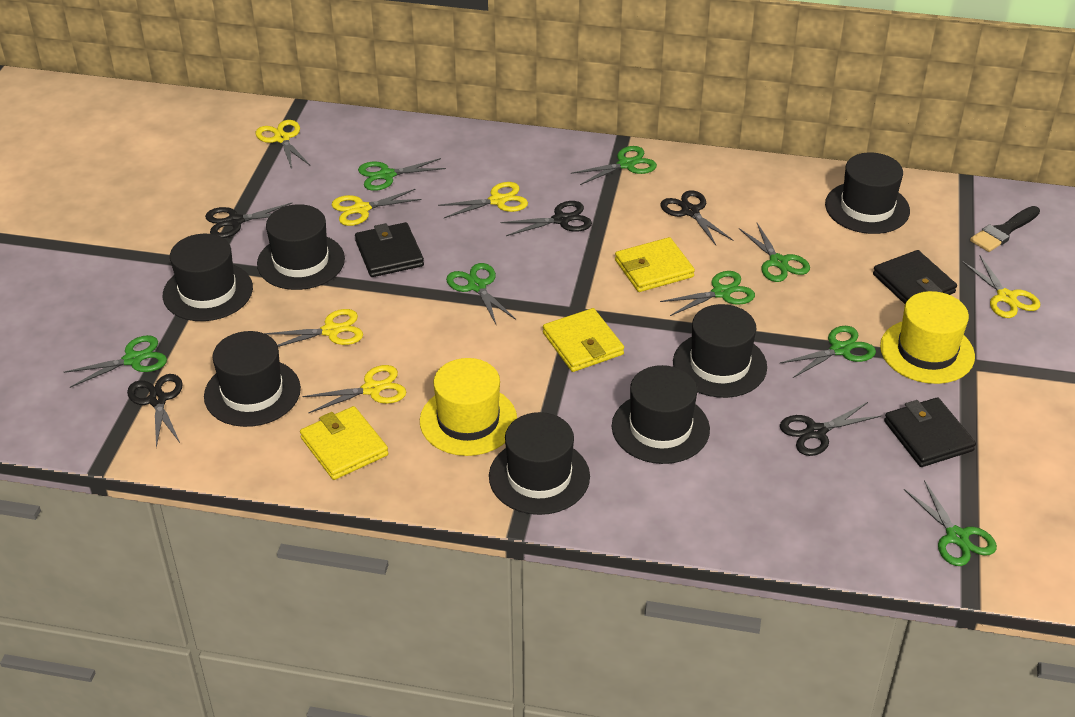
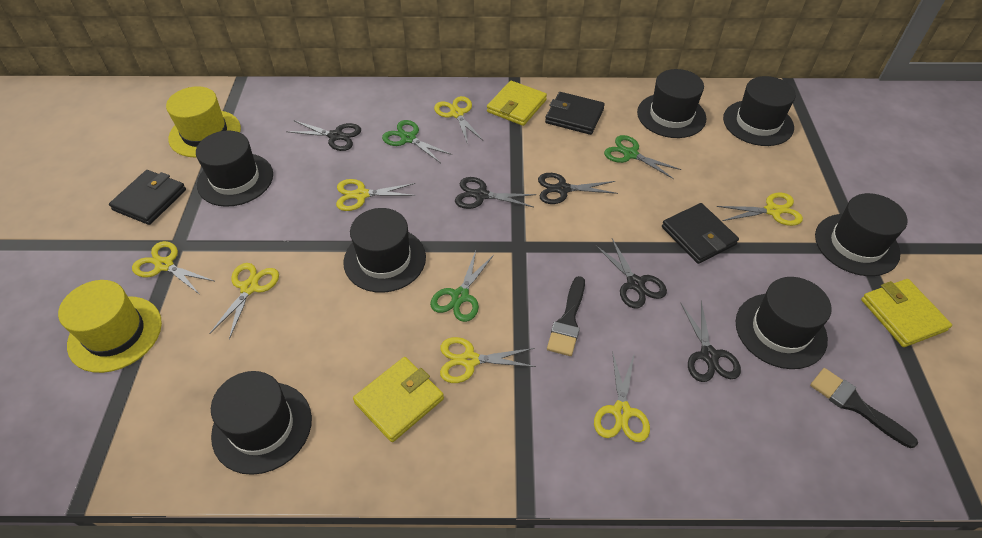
black brush: [970,206,1040,252] = 1 -> [547,276,585,356] [810,368,918,448] = 2
green scissors: [64,335,167,388] [358,158,446,191] [446,263,516,324] [571,146,657,185] [660,271,755,316] [739,223,810,282] [780,326,876,378] [904,480,997,566] = 8 -> [382,120,452,163] [430,251,494,322] [604,135,682,179] = 3
yellow scissors: [256,120,310,169] [264,309,363,347] [303,365,406,413] [332,189,422,226] [438,182,528,218] [962,256,1040,318] = 6 -> [132,241,214,295] [209,263,279,339] [336,179,416,211] [434,96,484,144] [440,337,536,383] [594,351,650,442] [717,192,803,226] = 7

